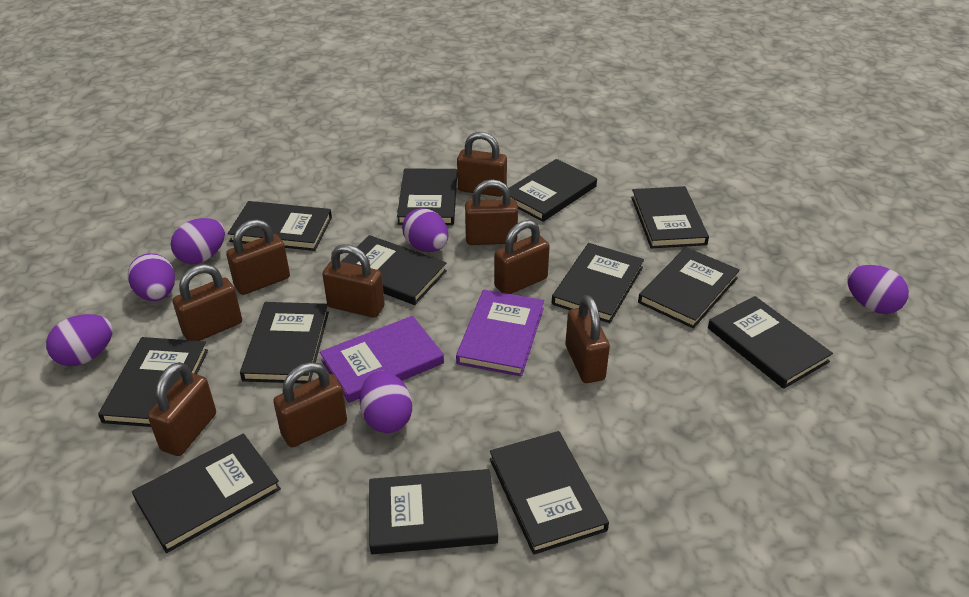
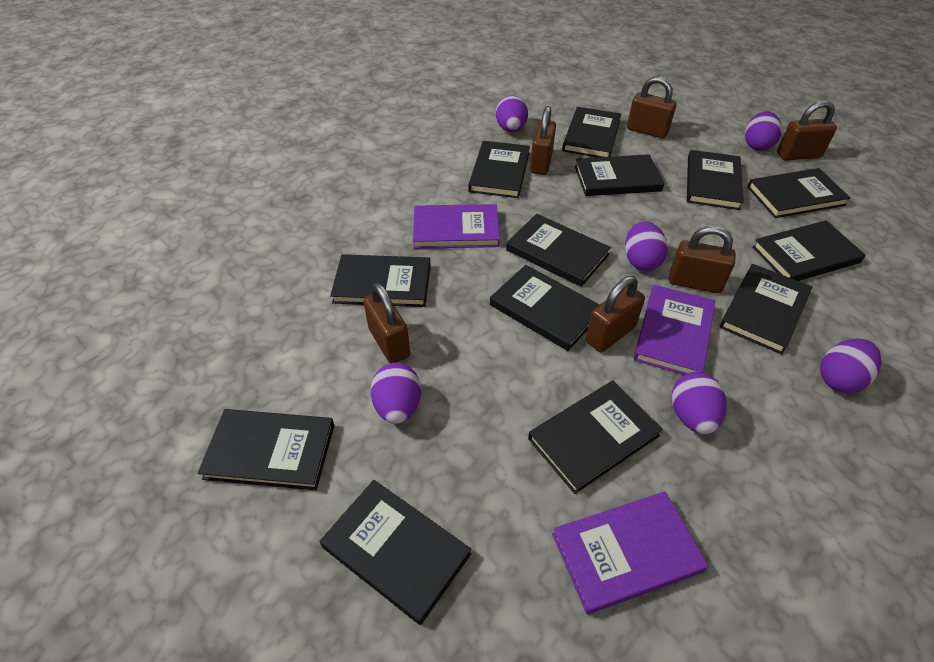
brown padlock: [148,362,216,456] [173,264,242,341] [226,219,290,295] [273,362,347,447] [322,244,385,318] [457,132,507,197] [465,179,518,245] [494,220,550,294] [565,295,610,383] = 9 -> [363,282,410,363] [530,106,556,175] [586,276,645,352] [627,77,677,138] [669,226,735,293] [777,100,837,161] = 6
purple book: [320,316,444,403] [456,290,544,377] = 2 -> [413,204,500,249] [552,491,708,614] [634,285,715,375] = 3

